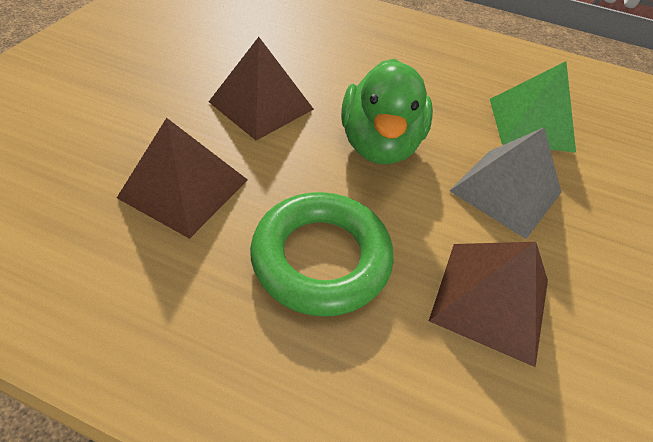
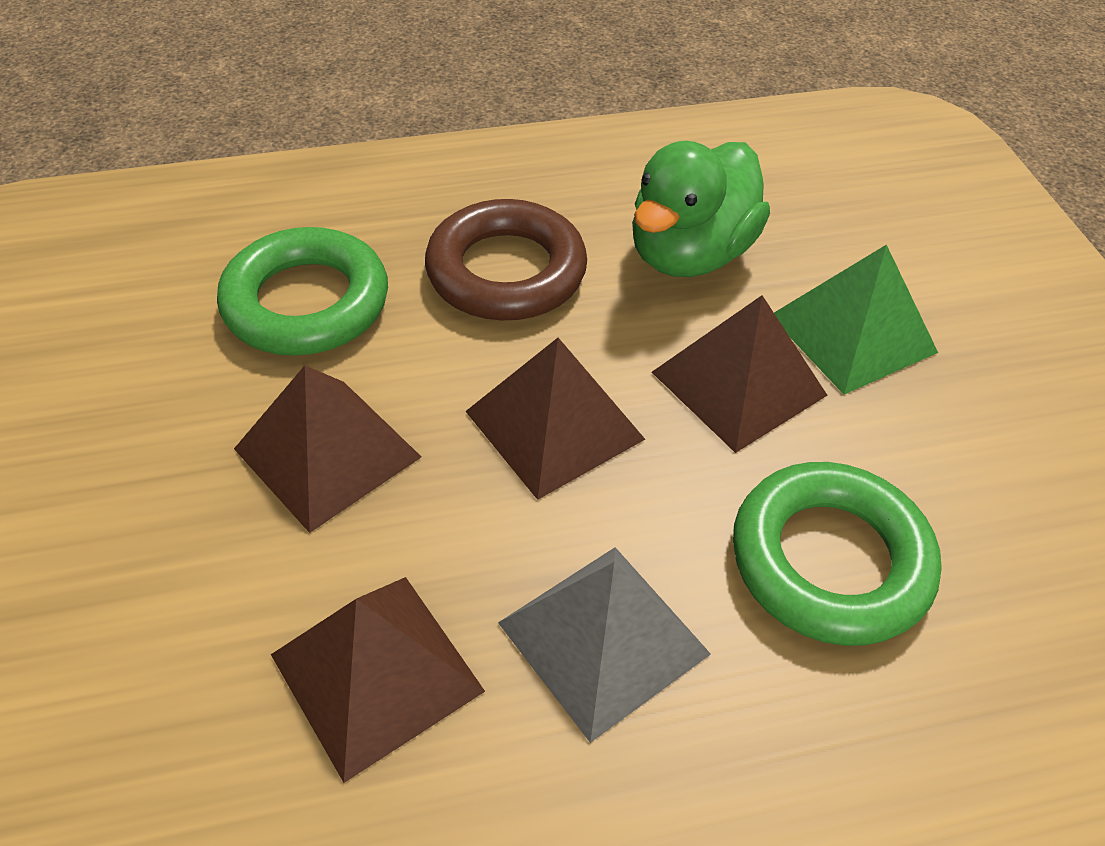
brown pyramid: [117,118,248,239] [209,37,314,141] [429,242,548,367] = 3 -> [234,365,421,533] [271,577,485,783] [465,338,645,500] [652,295,828,453] = 4
brown ring: none = 0 -> [425,199,587,321] = 1
green ring: [250,192,394,317] = 1 -> [217,227,388,356] [733,462,942,646] = 2

